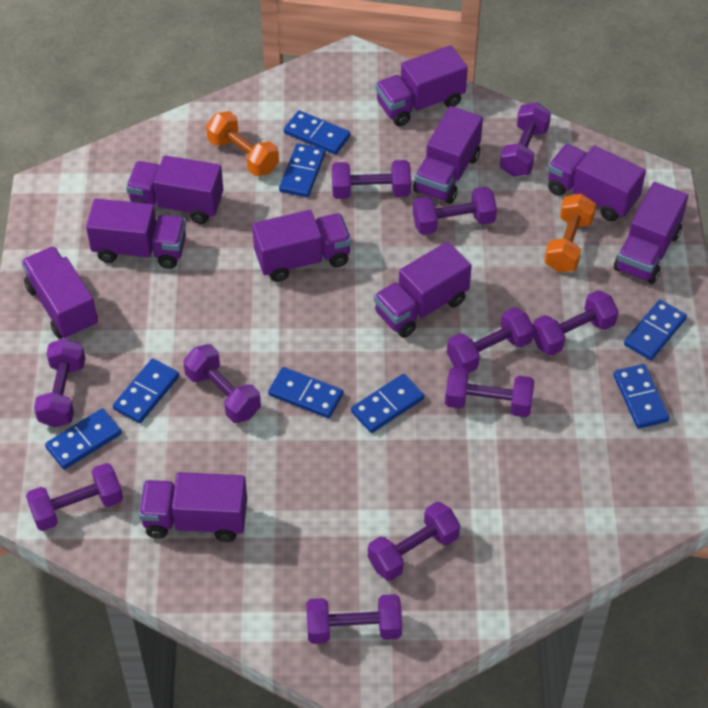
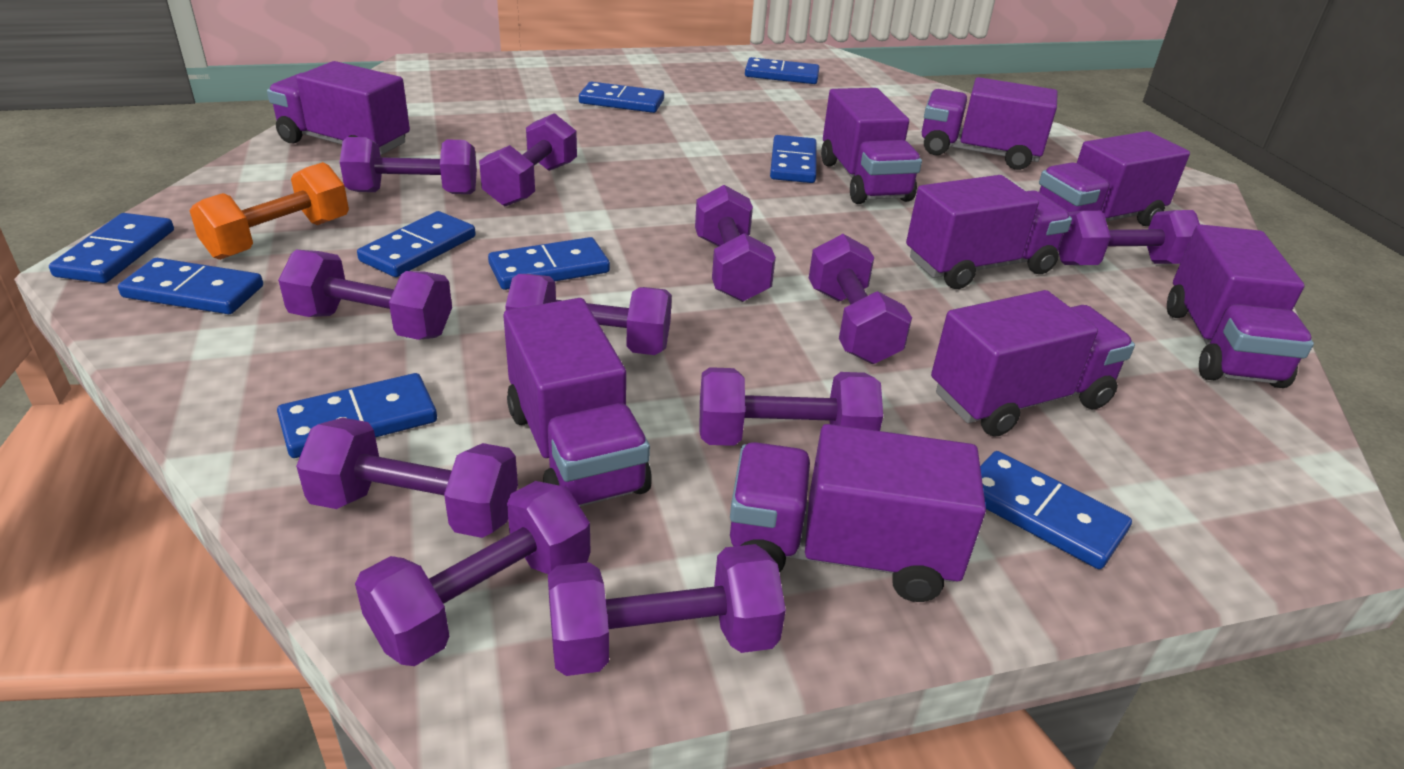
blue domino: [45,408,122,469] [113,359,179,423] [268,367,343,418] [279,143,326,197] [284,110,351,155] [351,374,424,433] [613,364,670,429] [624,300,687,360] = 8 -> [49,213,174,283] [118,258,263,314] [277,373,437,458] [357,211,476,277] [488,237,610,290] [579,82,664,113] [745,57,819,84] [770,135,816,183] [980,451,1132,569] = 9
orange dumbbell: [206,111,279,176] [544,194,596,272] = 2 -> [190,162,349,260] = 1
purple truck: [21,246,98,339] [86,199,186,269] [126,155,223,224] [139,472,247,542] [252,210,352,282] [374,242,472,338] [375,45,468,126] [413,106,483,204] [548,144,646,221] [614,182,688,284] = 10 -> [267,61,410,155] [503,298,652,506] [730,424,986,602] [821,88,922,204] [906,175,1072,289] [922,77,1058,170] [931,290,1135,437] [1039,131,1190,226] [1167,224,1314,388] = 9

